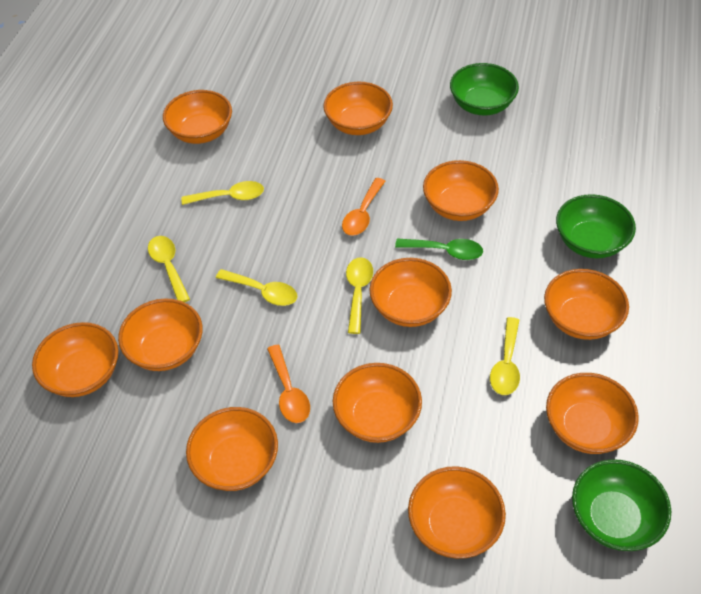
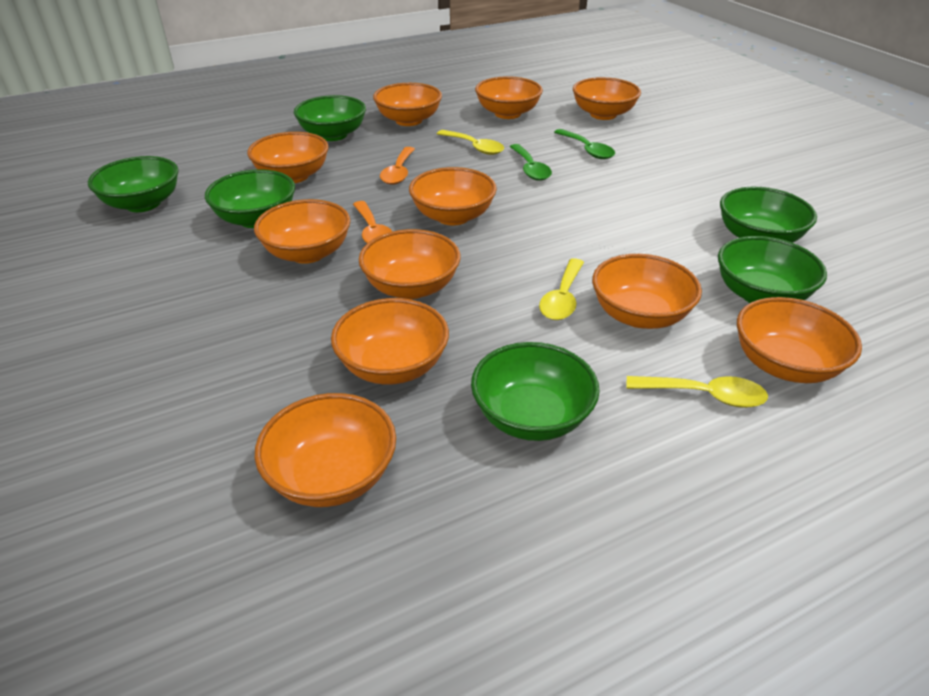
green bowl: [450,63,519,115] [556,194,636,258] [572,459,671,551] = 3 -> [88,156,179,212] [205,169,295,228] [294,95,366,141] [471,342,600,441] [718,236,827,303] [720,187,817,243] = 6
green spoon: [395,238,483,260] = 1 -> [510,144,552,181] [554,129,615,159] = 2
yellow spoon: [148,236,190,302] [181,181,264,205] [216,269,297,306] [346,257,373,334] [490,317,520,395] = 5 -> [437,130,504,155] [539,258,584,320] [626,376,768,408] = 3

